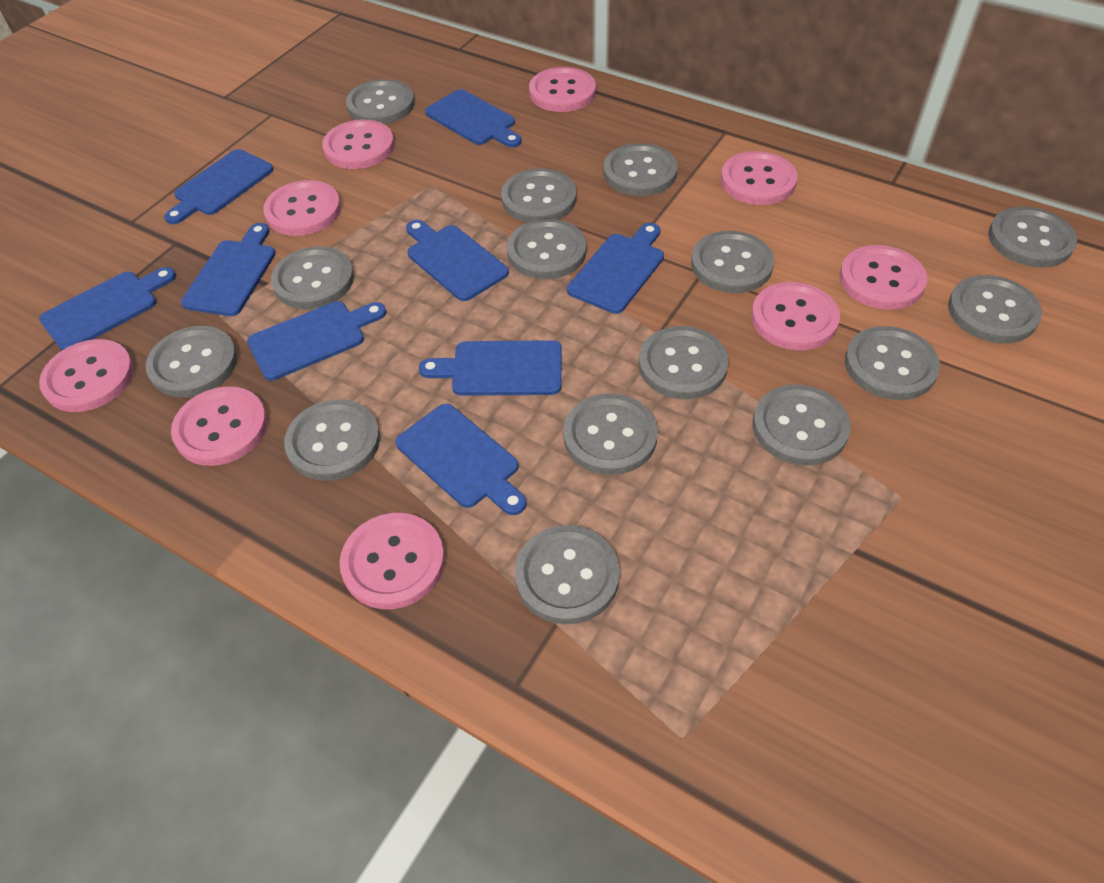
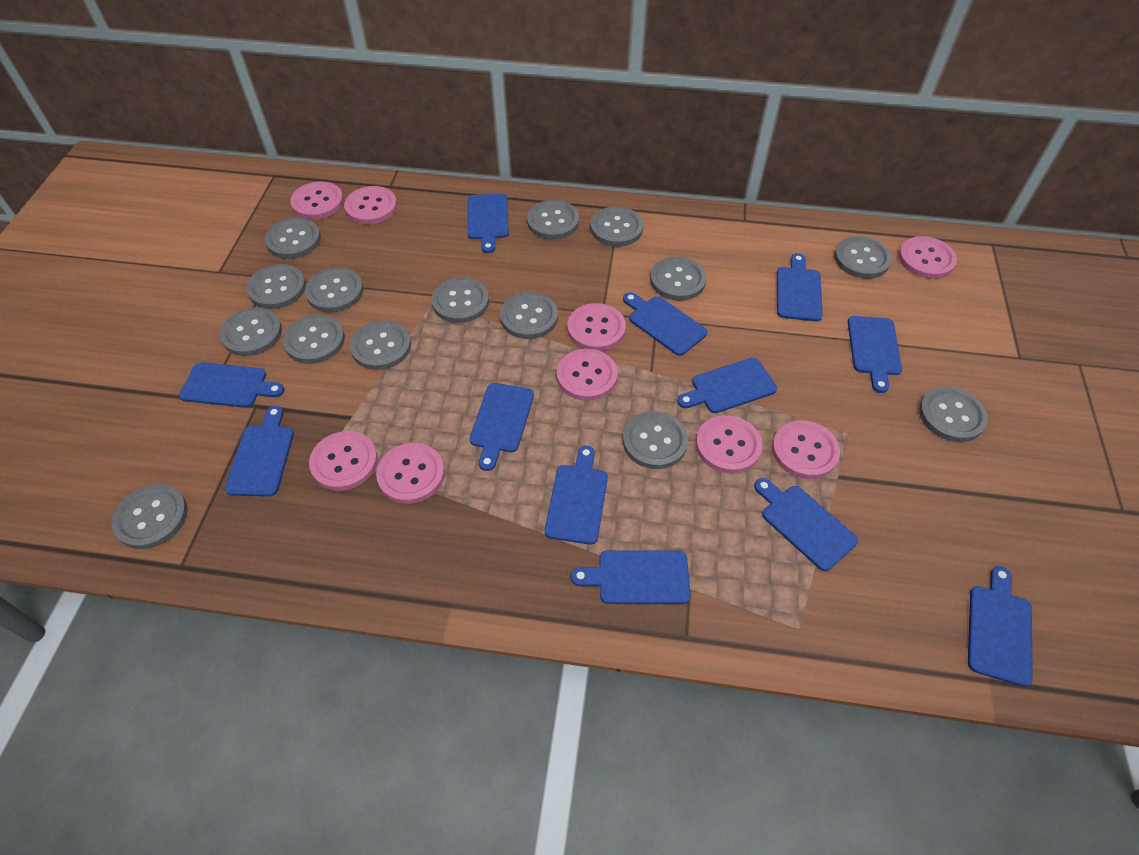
blue cutting board: [39,267,176,350] [164,149,273,224] [181,223,276,316] [247,301,386,381] [396,404,527,515] [406,220,509,301] [419,340,562,396] [425,89,522,148] [567,223,664,314] = 9 -> [179,362,284,408] [225,406,294,497] [468,194,509,253] [470,383,534,471] [545,446,608,545] [571,550,691,604] [623,292,708,356] [677,358,777,413] [754,478,858,571] [777,253,823,322] [848,316,902,393] [968,566,1033,687] = 12

